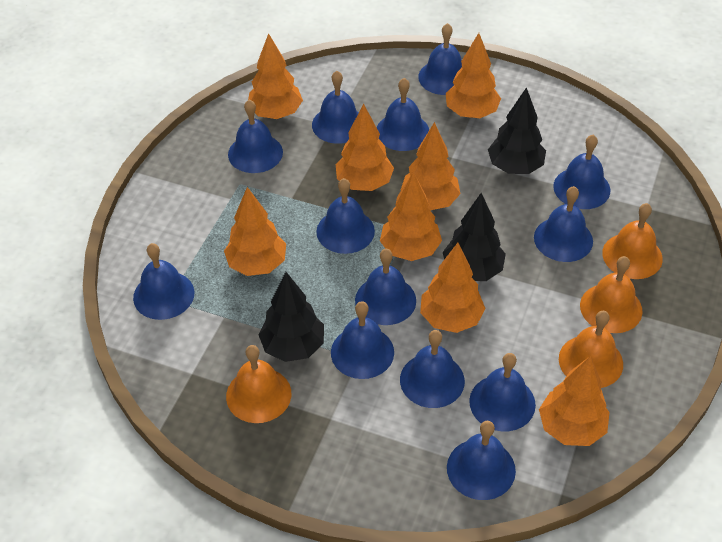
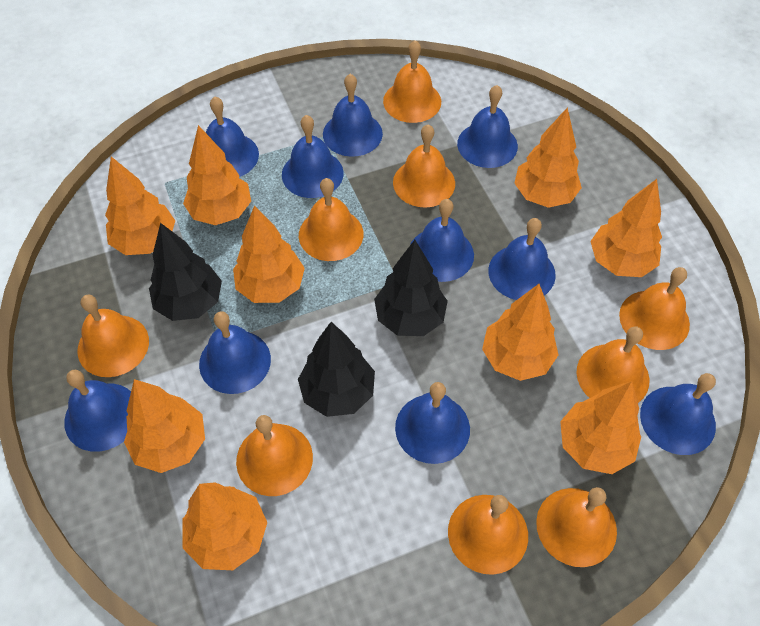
blue bell: [133,243,194,320] [228,100,283,173] [312,71,359,144] [316,178,375,254] [331,301,394,379] [355,249,416,325] [377,78,429,151] [400,330,465,408] [418,23,462,95] [447,421,516,500] [469,353,536,431] [534,186,593,262] [553,135,610,209] = 13 -> [64,370,131,452] [199,311,271,394] [206,96,259,177] [282,115,344,198] [323,74,383,157] [395,382,470,464] [410,199,474,282] [457,85,518,168] [488,218,556,300] [640,373,716,455] = 10
orange bell: [226,345,291,423] [559,311,623,388] [580,256,643,333] [602,203,663,279] = 4 -> [77,295,149,377] [236,415,313,496] [299,178,363,261] [383,40,441,123] [393,124,455,208] [448,495,528,575] [536,487,617,567] [577,326,649,403] [619,267,690,350] = 9
orange tree: [224,187,286,276] [248,33,303,119] [336,104,394,191] [380,172,442,261] [400,122,460,210] [420,243,485,333] [446,33,501,118] [539,356,610,446] = 8 -> [105,157,175,255] [124,379,205,473] [182,482,267,570] [183,125,251,225] [233,205,305,303] [482,284,558,381] [514,107,582,208] [560,381,641,474] [590,179,662,277] = 9

